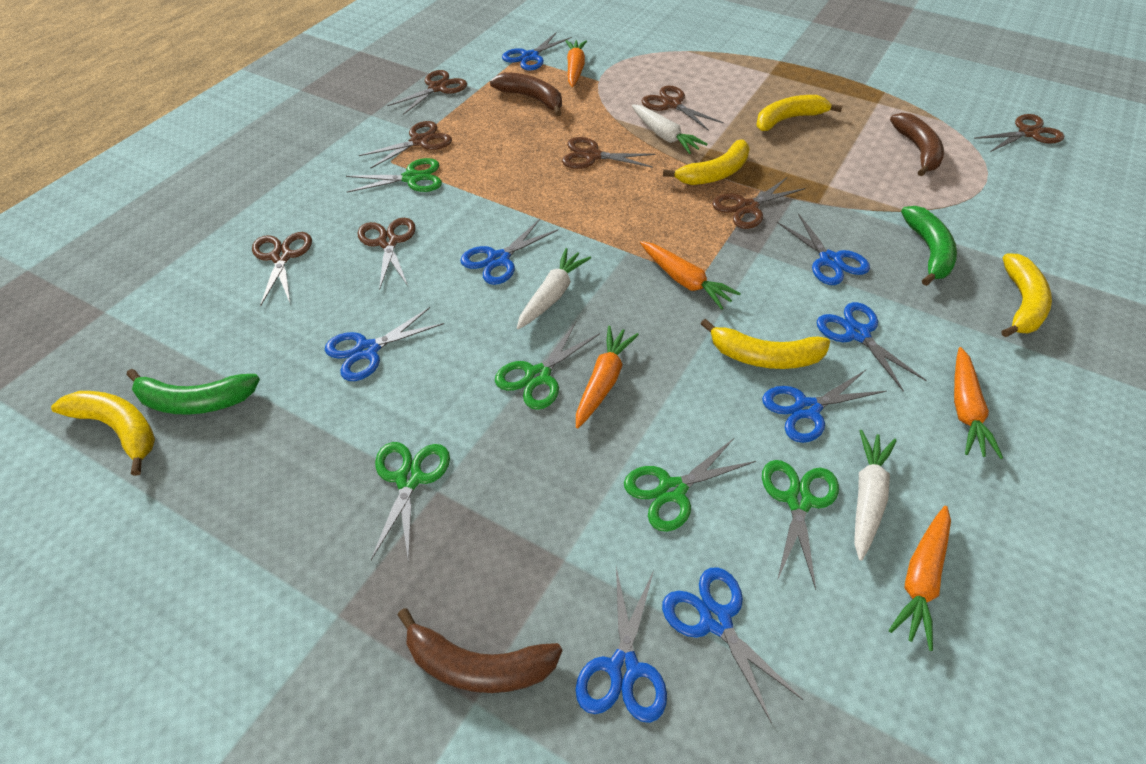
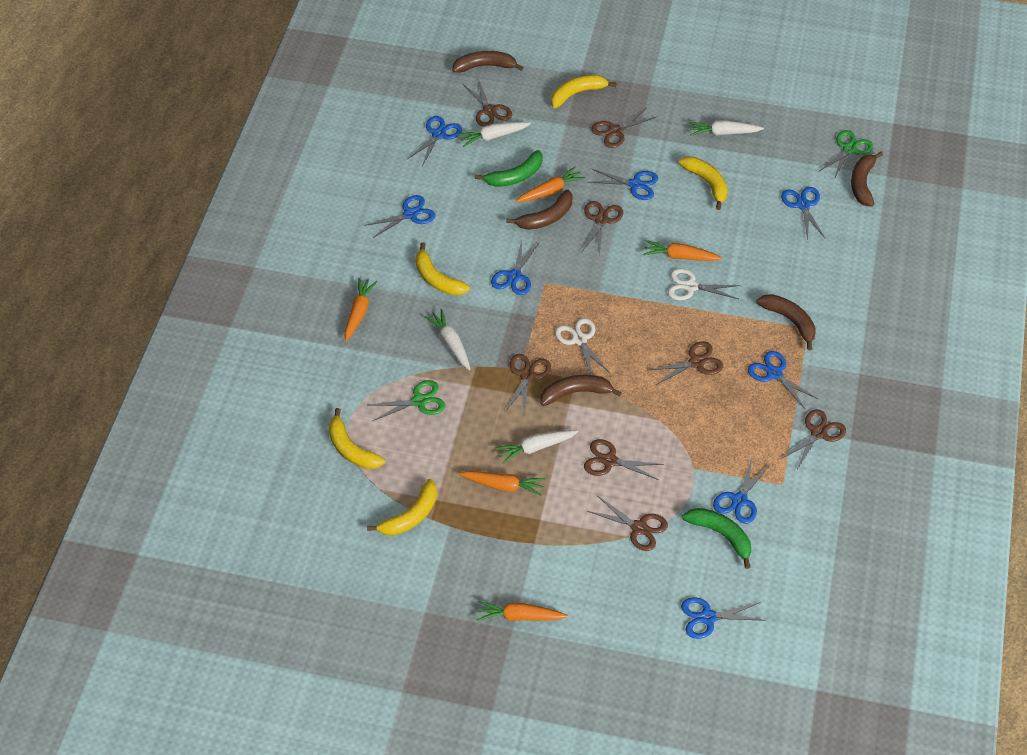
brown banana: [398,608,562,693] [490,72,562,116] [890,113,944,176] = 3 -> [452,51,524,73] [506,190,572,230] [541,375,622,406] [756,294,816,350] [851,151,883,207] = 5
green scissors: [346,158,442,193] [371,442,450,563] [495,322,600,410] [624,438,756,532] [762,460,839,590] = 5 -> [370,380,445,421] [819,130,873,179] = 2
white carrot: [517,248,591,329] [632,104,707,154] [854,430,897,561] = 3 -> [424,309,471,370] [458,122,531,147] [495,430,578,464] [689,120,764,136] = 4
white scissors: none = 0 -> [555,318,610,375] [668,268,741,300] = 2

